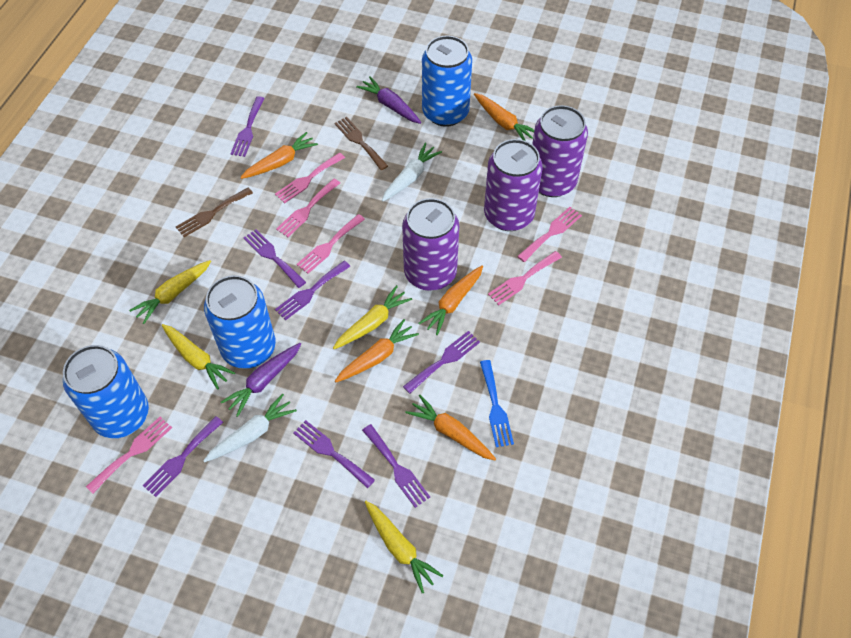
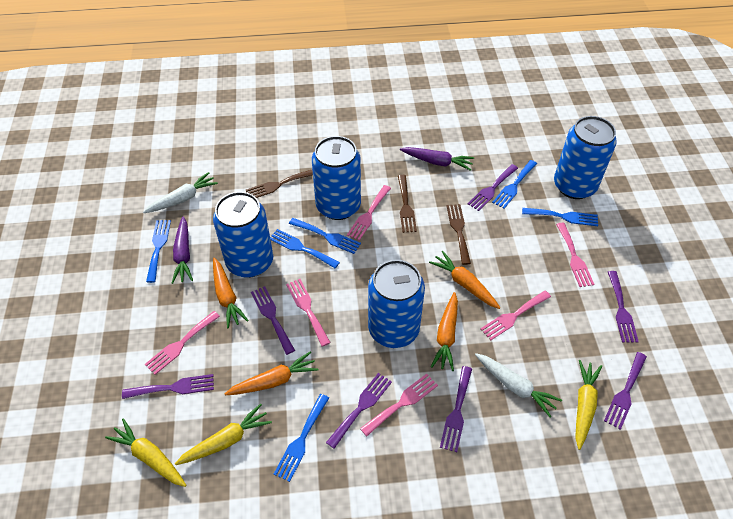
blue can: [63,345,149,438] [204,275,276,369] [422,35,472,127] = 3 -> [213,192,273,278] [312,136,361,220] [368,260,425,348] [554,116,617,199] = 4
blue fork: [480,360,514,447] = 1 -> [146,220,171,283] [270,229,340,268] [274,394,329,482] [289,218,361,254] [492,160,537,209] [522,208,598,226] = 6
brown fork: [176,187,253,237] [335,117,388,170] = 2 -> [246,170,313,198] [398,175,417,233] [446,204,471,265] = 3
orange carrot: [240,132,318,179] [335,319,419,382] [405,395,496,461] [419,265,483,335] [474,93,534,141] = 5 -> [213,258,249,328] [224,351,319,395] [429,251,500,309] [431,292,458,371] = 4
purple can: [402,198,459,291] [484,139,543,231] [532,105,588,197] = 3 -> none = 0
yellow carrot: [129,260,211,324] [162,324,235,390] [333,285,412,349] [365,501,443,593] = 4 -> [105,419,186,487] [175,404,272,465] [575,360,602,450] = 3

